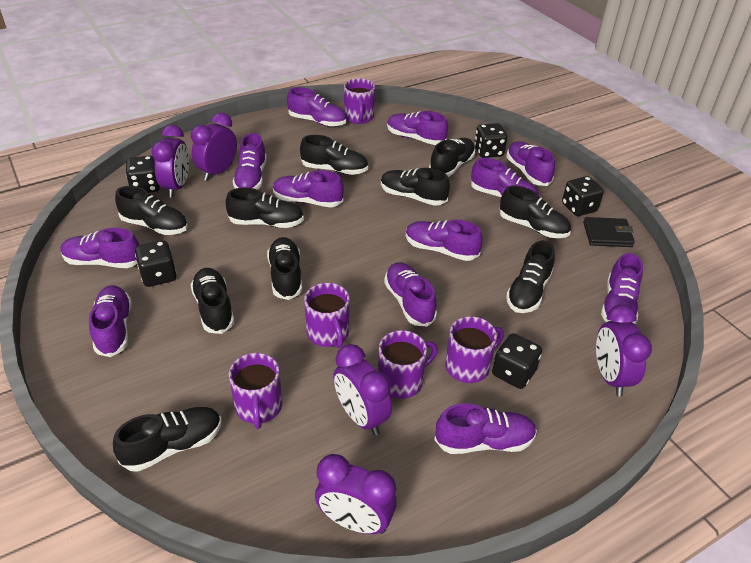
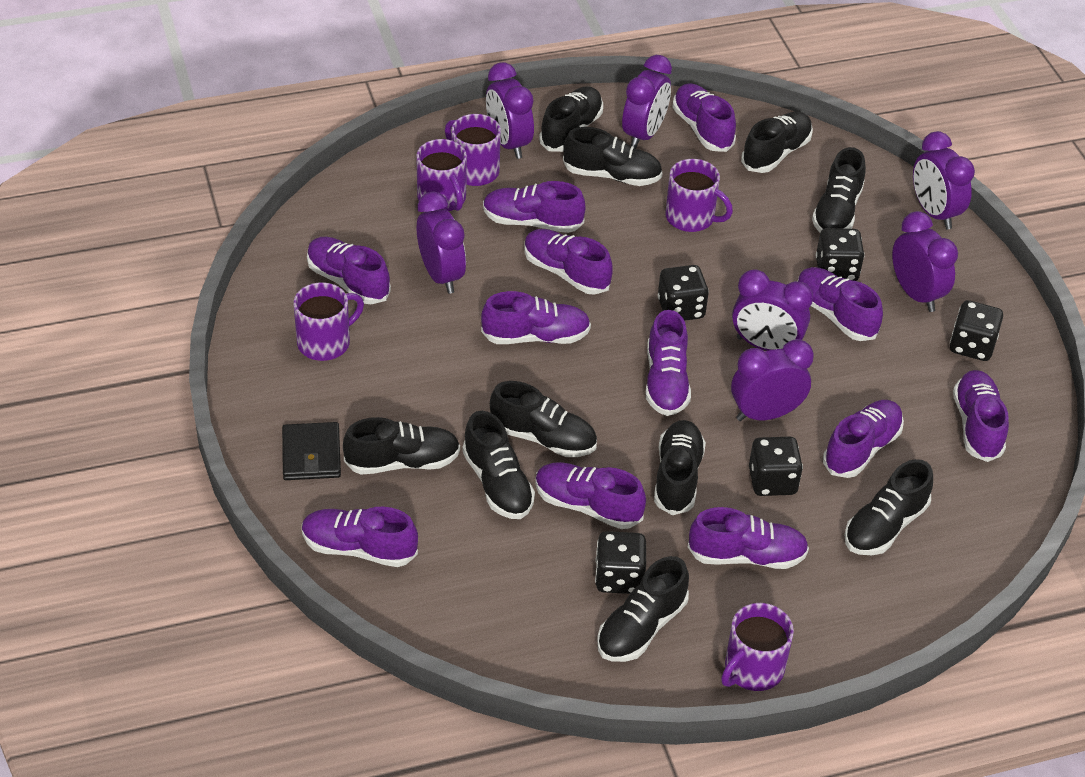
purple clock: [152,125,189,198] [191,112,237,181] [315,454,397,534] [333,344,392,436] [596,305,652,396] = 5 -> [417,192,466,294] [486,62,534,159] [622,55,672,149] [731,339,814,421] [732,269,813,351] [892,211,958,312] [913,131,975,229] = 7

